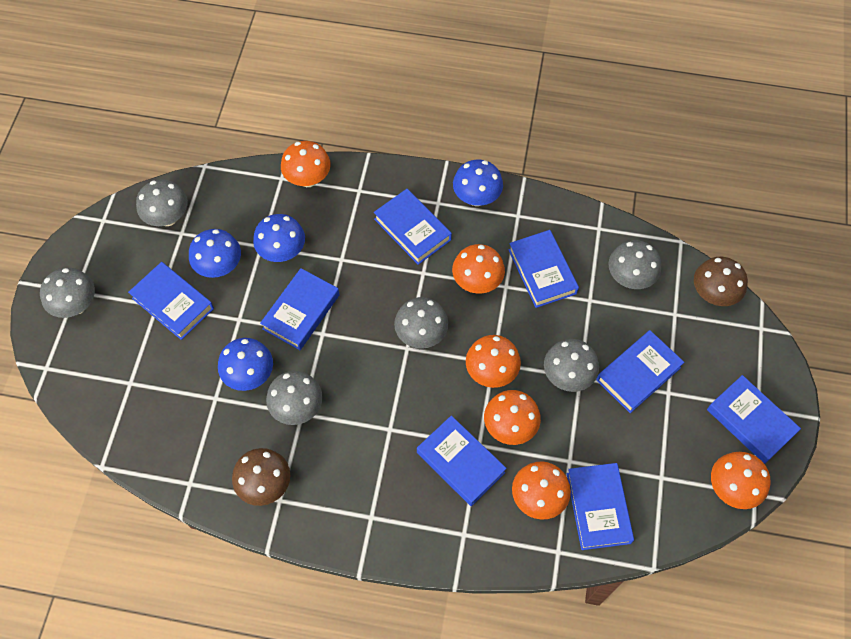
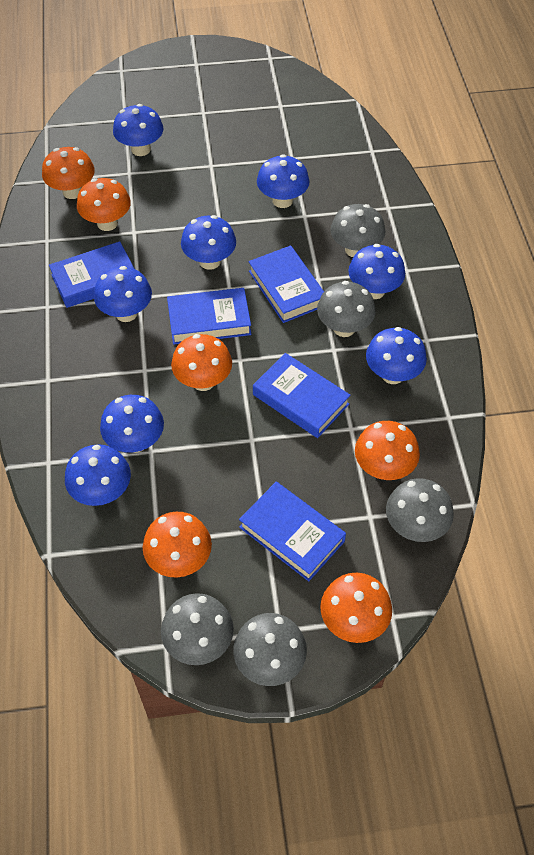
blue book: [128,262,214,340] [260,268,340,350] [374,189,452,265] [417,416,507,506] [509,230,579,308] [566,463,634,550] [596,330,684,413] [707,375,801,464] = 8 -> [49,241,134,308] [167,288,251,344] [239,482,346,581] [249,245,324,323] [253,353,351,438] = 5
blue mushroom: [189,229,241,278] [218,338,273,391] [253,214,305,262] [453,160,503,206] = 4 -> [65,444,131,506] [94,266,152,322] [100,395,164,453] [113,104,164,156] [181,215,236,270] [257,154,309,208] [348,244,405,299] [366,327,427,384] = 8
brown mushroom: [232,448,290,506] [694,257,748,306] = 2 -> none = 0
grey mushroom: [40,268,95,318] [136,179,188,226] [266,371,323,425] [394,297,449,349] [544,339,599,392] [608,240,661,289] = 6 -> [161,593,234,665] [233,613,307,686] [317,281,376,337] [330,204,386,257] [386,478,454,542] = 5

